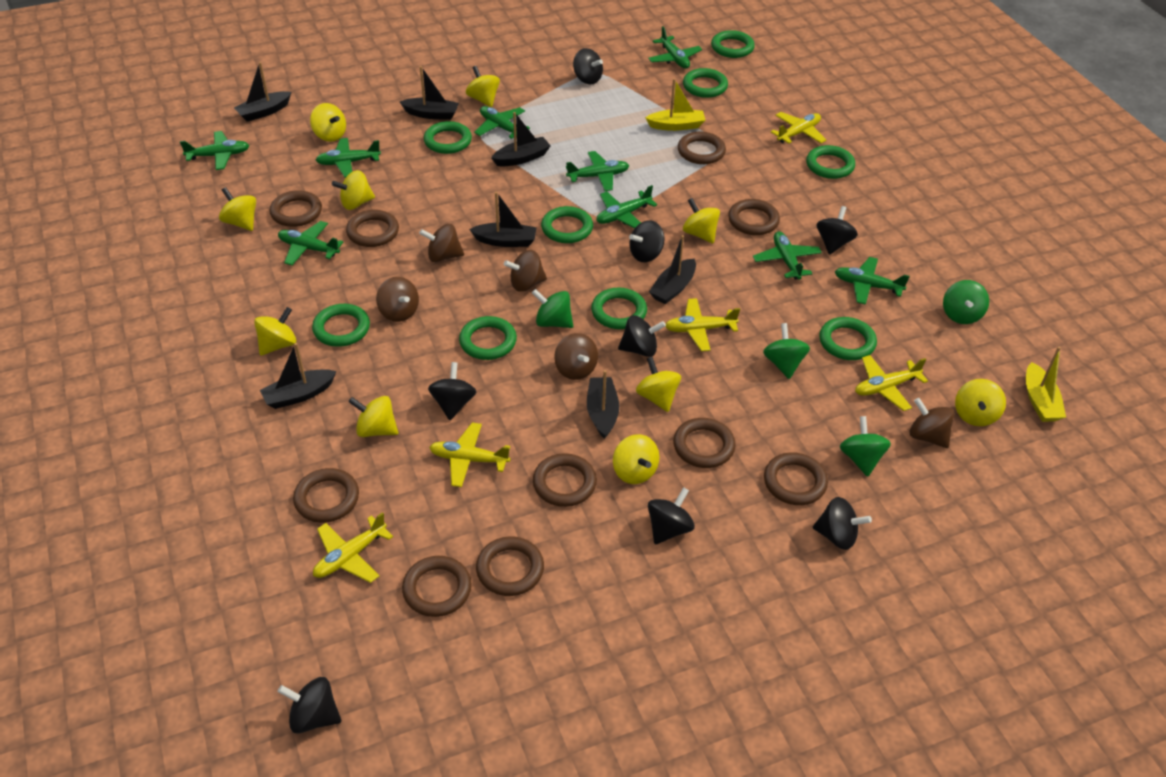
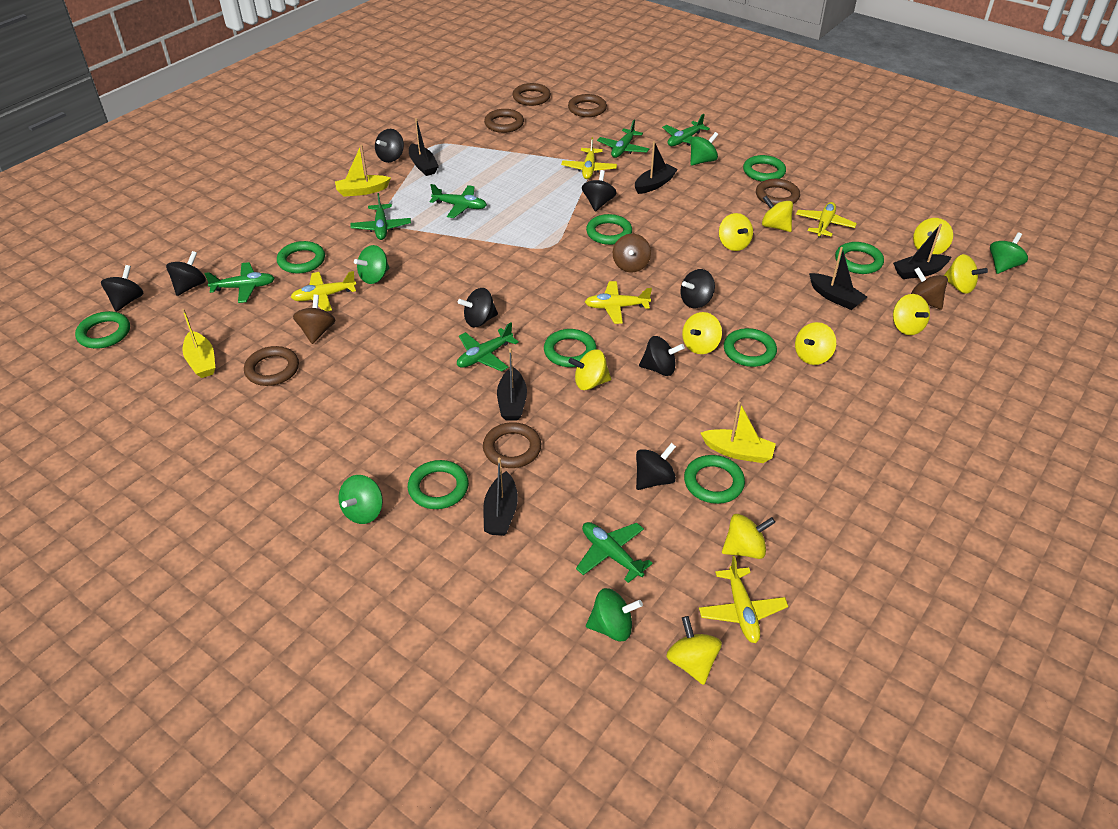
black boat: [234,62,291,122] [260,343,336,409] [400,66,459,120] [469,192,537,247] [491,112,551,166] [587,370,619,439] [649,235,696,304] = 7 -> [409,118,439,176] [483,458,518,536] [497,348,527,421] [635,141,678,194] [809,247,867,310] [893,224,951,279] = 6
brown ring: [270,190,322,227] [293,468,359,523] [346,210,399,247] [402,556,472,617] [476,536,544,596] [533,453,597,507] [673,418,736,468] [678,132,726,164] [728,199,780,235] [764,452,828,505] = 10 -> [244,346,299,386] [483,422,541,468] [484,109,524,133] [513,83,551,106] [568,94,607,117] [756,179,800,205] = 6
brown spinning top: [376,277,419,322] [419,224,464,262] [504,250,547,292] [554,333,598,380] [909,398,955,448] = 5 -> [293,295,336,344] [613,234,651,272] [911,267,948,310] = 3
green plane: [180,131,250,170] [278,221,344,266] [316,138,381,178] [474,106,530,139] [566,151,629,191] [597,185,657,228] [648,26,702,69] [753,231,822,280] [835,257,910,305] = 9 -> [204,262,275,303] [350,193,411,240] [430,184,487,218] [457,322,519,372] [576,522,653,583] [597,120,649,158] [662,114,710,146] = 7
green spinning top: [532,289,573,328] [763,323,810,379] [840,416,891,477] [943,280,989,324] = 4 -> [338,475,383,524] [354,245,389,284] [586,588,643,641] [690,132,718,165] [990,232,1028,274] = 5
yellow boat: [645,79,705,131] [1026,347,1066,422] = 2 -> [182,309,215,378] [335,145,391,197] [700,401,776,463] = 3

